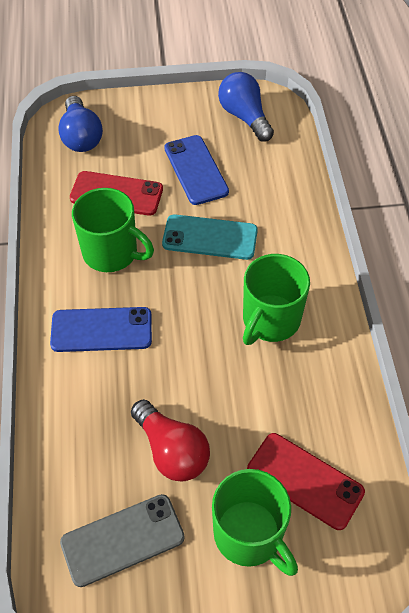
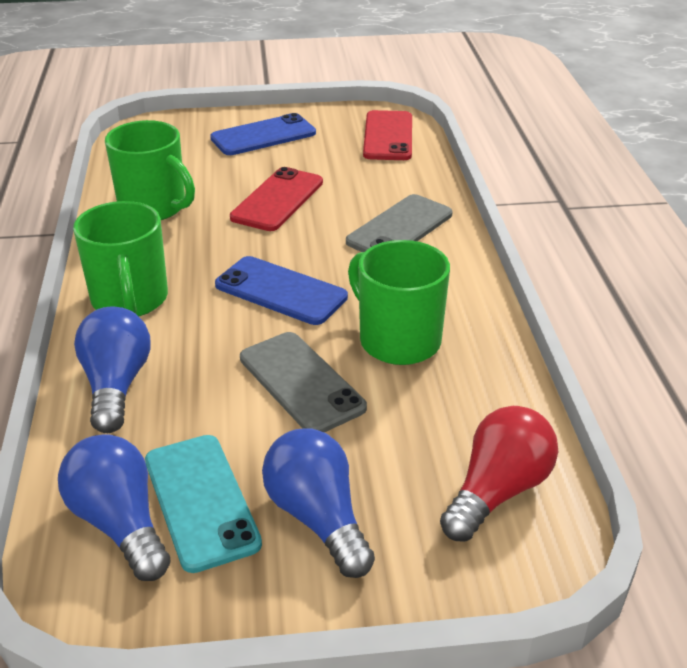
blue light bulb: [58,96,103,152] [218,72,274,142] = 2 -> [58,434,171,581] [74,307,151,433] [262,428,375,578] = 3
grey phone: [60,494,185,587] = 1 -> [240,332,367,432] [346,194,452,252] = 2

